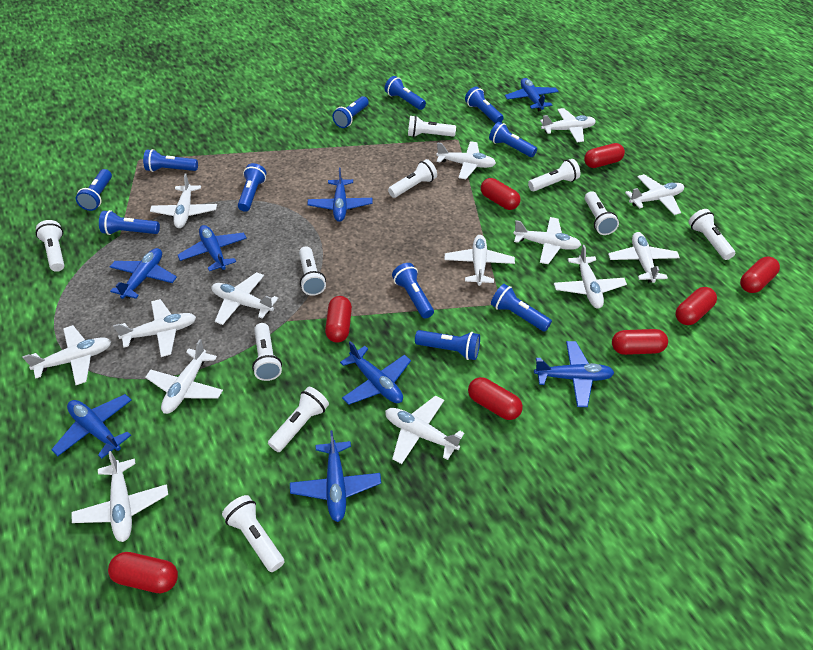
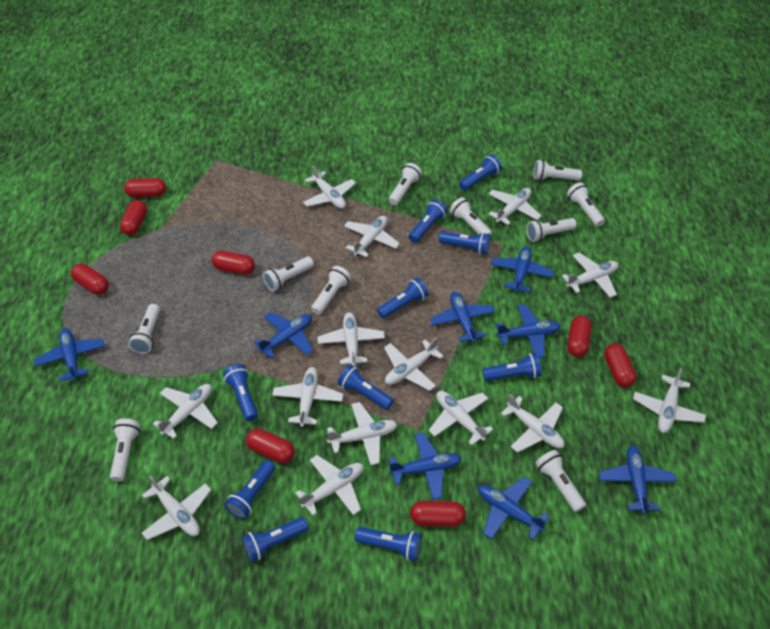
blue flashlight: [76,169,112,211] [99,210,160,235] [143,149,198,172] [238,163,267,212] [332,96,369,128] [385,76,426,110] [392,263,434,319] [415,330,480,360] [465,87,504,124] [489,122,537,157] [491,284,552,332] = 11 -> [223,364,258,421] [225,460,275,519] [242,517,309,562] [337,365,394,410] [355,527,422,561] [377,278,428,319] [409,199,447,243] [439,231,490,255] [459,154,502,191] [483,353,542,381] = 10

